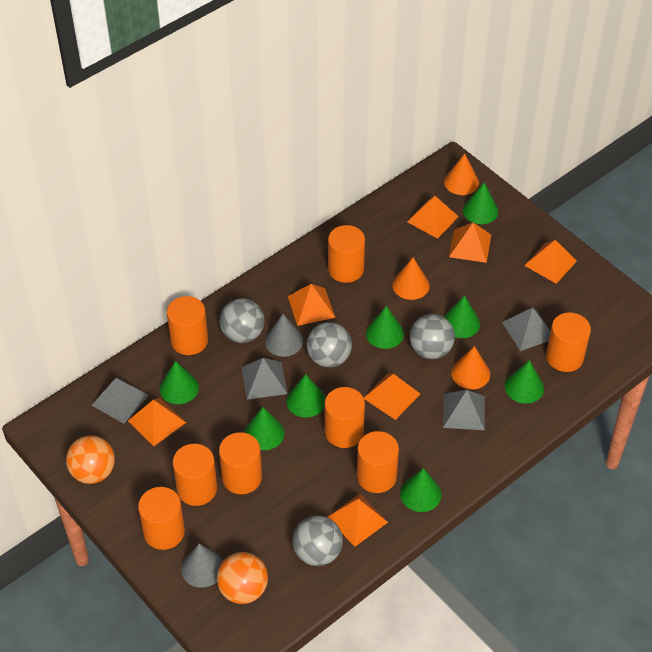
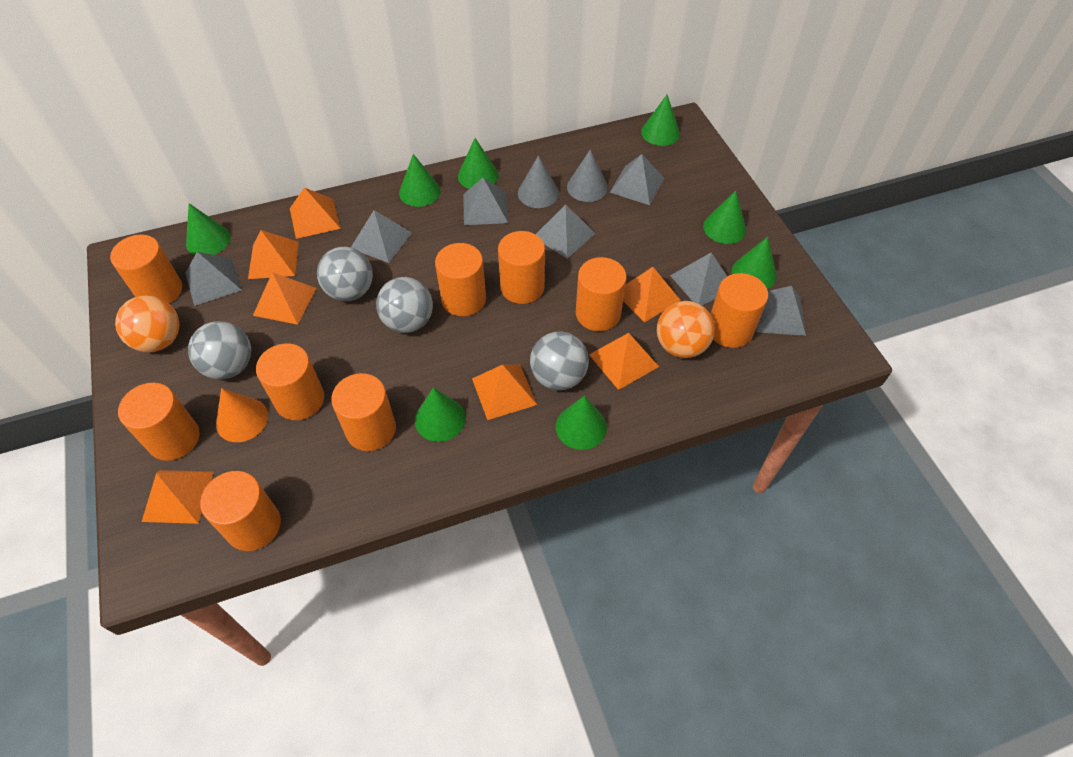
grey pyramid: [91,377,149,424] [242,358,287,400] [443,390,485,430] [502,308,551,351] = 4 -> [185,252,242,306] [351,210,412,263] [463,178,508,225] [536,205,596,259] [610,154,665,205] [670,253,727,305] [756,286,806,336] = 7
orange cone: [392,258,430,300] [444,153,479,195] [451,346,490,389] = 3 -> [216,388,268,442] = 1
orange cylinder: [138,487,185,550] [167,296,208,355] [173,444,217,506] [219,432,262,494] [325,387,365,448] [328,225,365,283] [357,431,399,493] [546,312,591,372] = 8 -> [110,235,182,304] [118,383,200,461] [200,471,281,551] [256,343,324,420] [331,373,396,451] [435,243,486,316] [498,231,545,304] [576,257,627,331] [711,273,768,348] = 9

